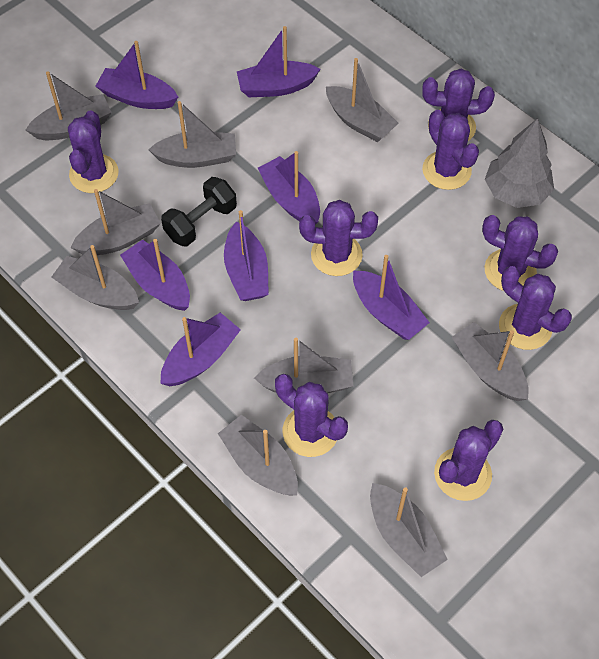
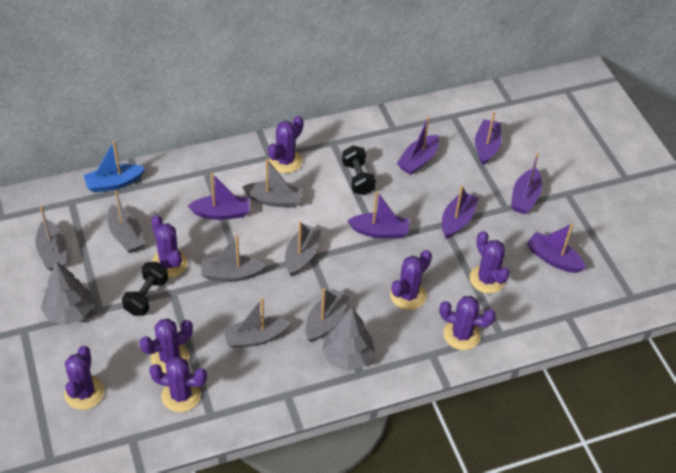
black dumbbell: [161,177,237,247] = 1 -> [122,262,168,316] [342,145,376,195] = 2
blue boat: none = 0 -> [84,141,145,193] = 1
grey boat: [26,71,112,140] [52,245,139,310] [70,189,161,255] [148,101,236,168] [218,415,298,496] [254,338,353,393] [326,58,399,142] [370,483,448,577] [452,322,529,401] = 9 -> [35,207,66,271] [108,190,145,253] [201,235,266,282] [223,298,290,348] [242,159,303,208] [285,221,322,277] [306,288,350,342] = 7
grey tree: [485,118,554,208] = 1 -> [41,261,94,325] [322,307,375,371] = 2

